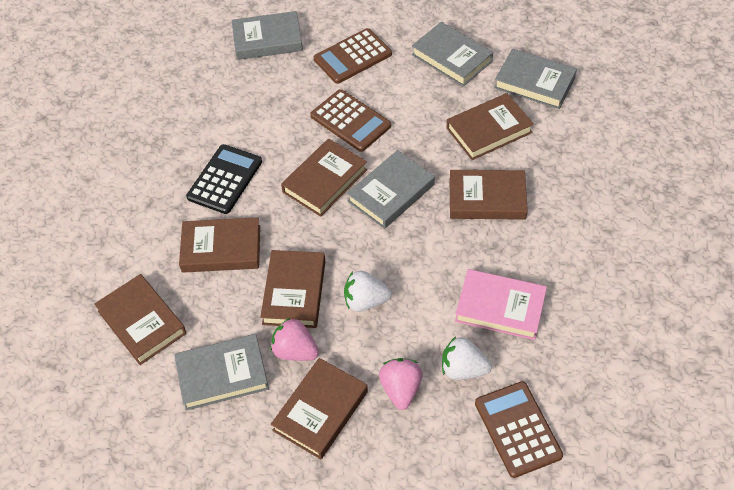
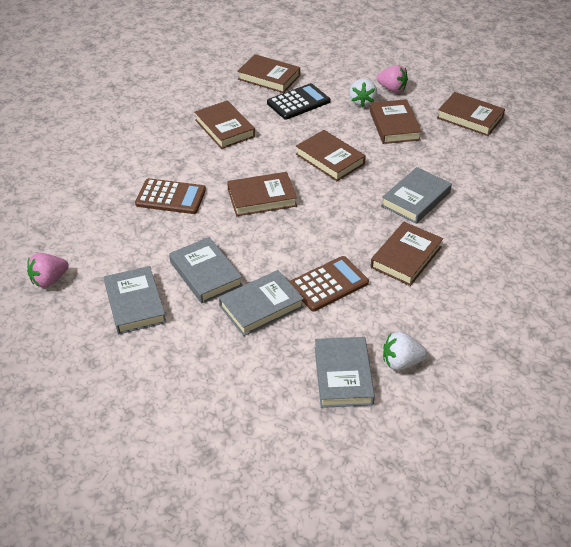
brown calculator: [310,89,391,152] [314,28,392,84] [475,381,563,478] = 3 -> [135,178,206,214] [289,256,369,312] = 2
pink book: [455,269,547,340] = 1 -> none = 0

